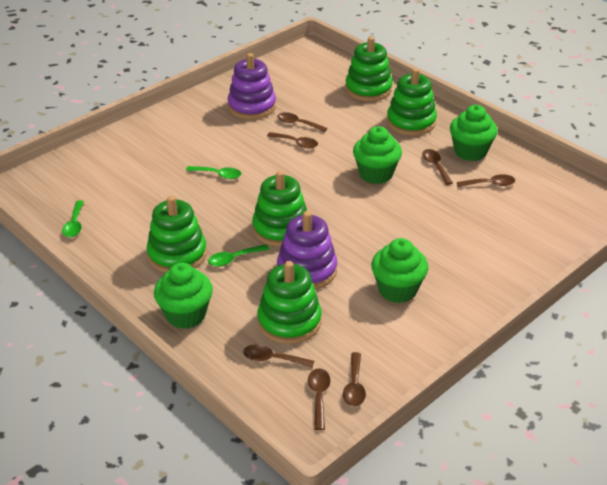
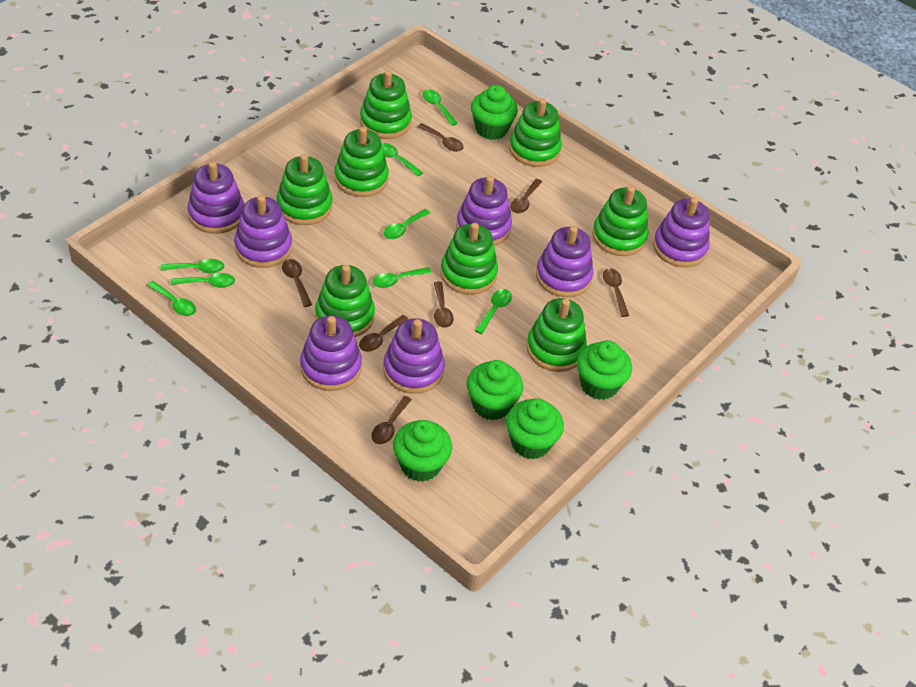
green cupcake: [154,263,213,329] [353,126,402,184] [371,238,428,303] [450,105,498,161] = 4 -> [393,420,452,482] [467,360,523,420] [471,85,518,140] [506,398,564,459] [577,340,632,400] = 5
green spoon: [62,200,84,237] [186,166,242,179] [208,245,269,267] = 3 -> [147,281,196,316] [160,259,224,273] [171,273,235,288] [372,267,431,288] [381,143,423,177] [384,209,430,239] [422,89,458,126] [475,289,512,334] = 8
green stacking toy: [147,196,207,273] [252,170,307,247] [257,261,322,344] [345,37,393,101] [387,68,437,136] = 5 -> [277,154,332,225] [315,265,375,337] [334,127,389,197] [360,70,412,139] [440,223,498,295] [509,98,562,167] [526,298,587,372] [592,186,648,256] = 8
purple stacking toy: [228,53,276,119] [277,211,337,290] = 2 -> [188,162,244,234] [234,195,292,268] [300,315,362,391] [383,319,445,394] [456,176,512,246] [536,226,594,297] [653,197,710,267] = 7

